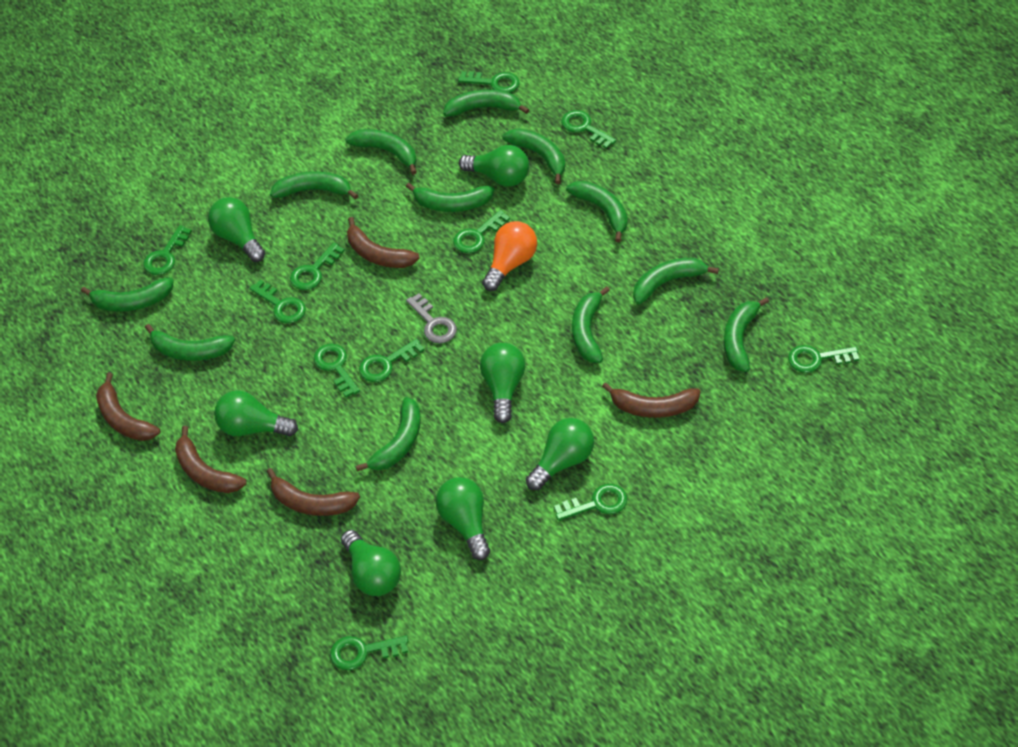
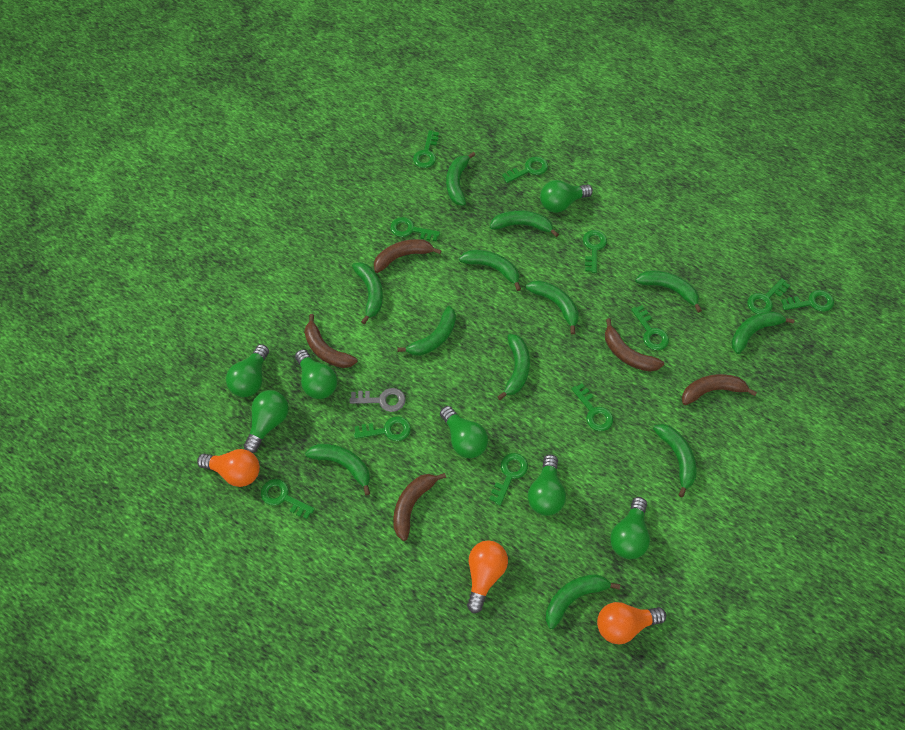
orange light bulb: [482,221,537,291] = 1 -> [197,449,260,487] [467,540,508,613] [597,602,666,644] = 3

